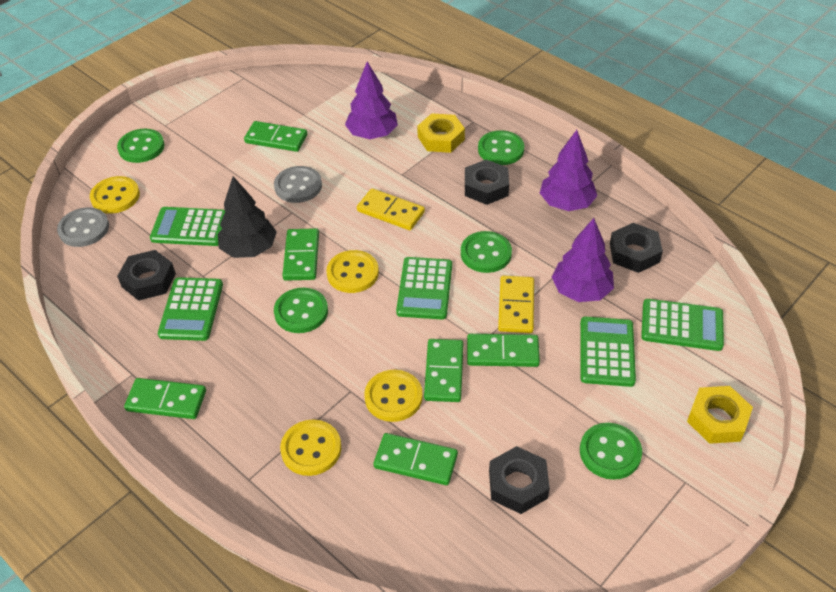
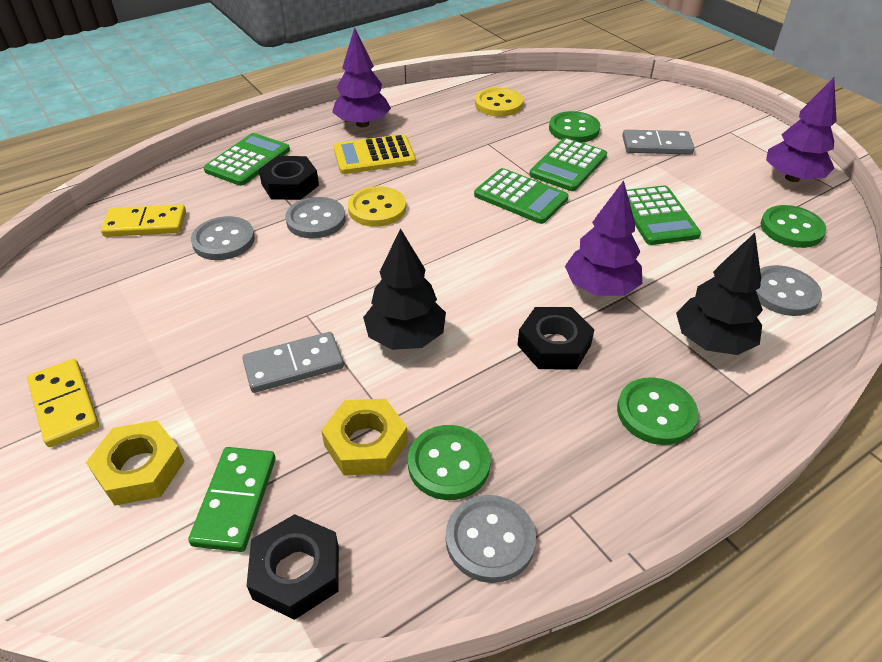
black nut: [117,250,176,301] [465,159,509,205] [489,446,550,514] [610,223,663,273] = 4 -> [247,514,339,620] [258,156,319,200] [517,307,594,369] = 3
black tree: [218,176,277,258] = 1 -> [363,228,446,350] [676,233,763,355] = 2
green button: [117,129,165,163] [274,288,328,333] [461,231,512,273] [478,130,524,165] [580,423,642,480] = 5 -> [408,425,491,500] [549,111,600,143] [617,377,699,445] [761,205,826,248] = 4
green calculator: [150,207,225,246] [158,277,223,341] [396,257,452,320] [580,316,636,387] [641,299,724,351] = 5 -> [204,133,290,186] [474,168,569,224] [529,138,607,191] [626,185,701,245] = 4
green domino: [124,378,206,419] [244,121,307,152] [282,228,319,281] [374,433,458,485] [424,339,463,402] [467,334,540,367] = 6 -> [188,447,276,552] = 1
grey button: [57,207,109,247] [274,166,322,203] = 2 -> [191,216,255,260] [285,197,346,238] [446,495,536,583] [756,265,822,316] = 4
grey domino: none = 0 -> [242,332,344,393] [622,130,695,155] = 2
yellow button: [90,176,140,214] [280,420,341,476] [326,250,379,293] [364,370,423,422] = 4 -> [348,186,406,227] [475,87,523,116] = 2
yellow calculator: none = 0 -> [334,134,416,174] = 1

